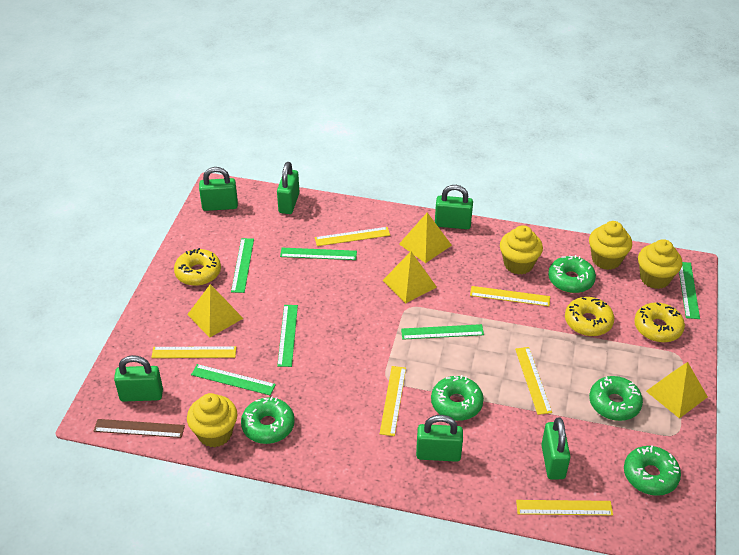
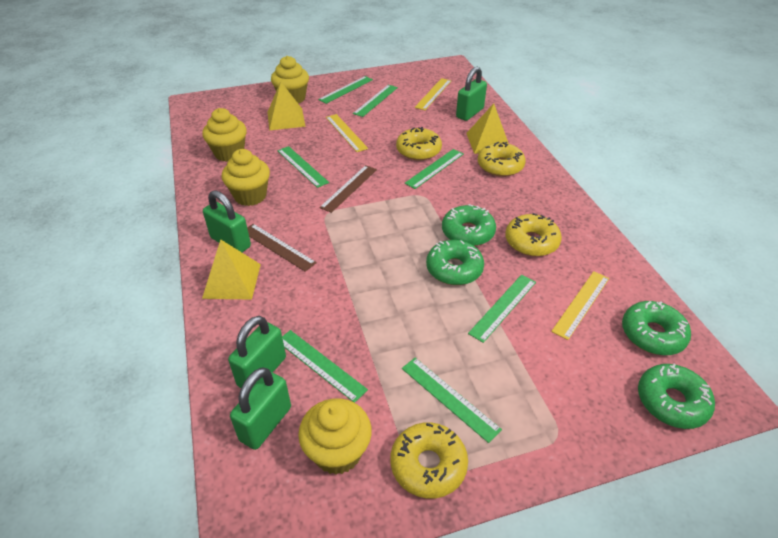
brown ruler: [94,419,185,438] = 1 -> [247,224,317,272] [319,165,377,213] = 2
green donut: [241,396,295,444] [431,375,484,421] [548,255,596,293] [589,376,643,421] [624,446,681,496] = 5 -> [426,240,484,285] [442,204,496,246] [622,301,691,355] [638,364,715,429] = 4
green padlock: [114,355,163,402] [199,167,238,211] [277,162,300,214] [416,415,463,462] [435,185,473,229] [541,417,571,480] = 6 -> [203,190,251,252] [228,316,286,388] [230,367,291,450] [456,67,487,121] = 4
green ruler: [191,364,276,395] [231,238,254,293] [277,305,298,367] [280,248,357,260] [401,324,484,340] [679,262,700,319] = 6 -> [277,146,329,188] [282,330,368,403] [318,76,373,104] [353,85,398,117] [402,358,502,443] [405,149,464,189] [468,275,536,343] = 7
yellow donut: [174,248,221,286] [565,297,614,336] [634,302,685,343] = 3 -> [391,422,468,499] [396,127,442,160] [478,142,526,177] [505,213,562,256] = 4
yellow pyramid: [187,284,244,338] [383,252,437,303] [399,212,452,263] [646,362,708,419] = 4 -> [202,239,261,300] [267,82,306,130] [466,103,509,154] = 3
yellow ruler: [151,346,236,358] [315,227,390,246] [380,366,406,436] [470,286,550,306] [515,347,552,415] [516,500,613,516] = 6 -> [326,114,368,152] [415,78,451,110] [551,271,609,340] = 3

